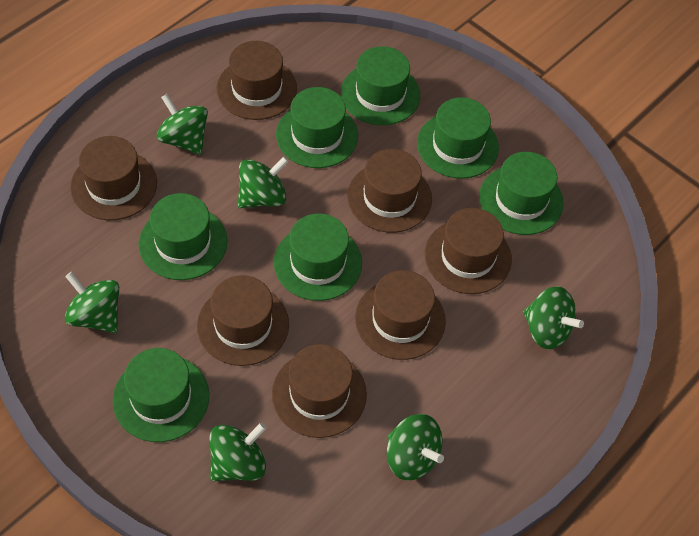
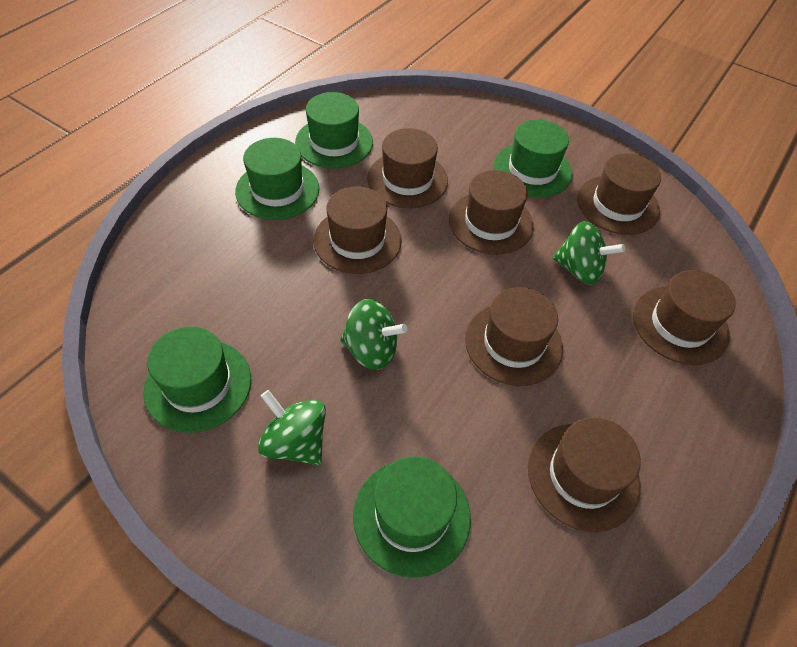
green hat: [113,348,209,442] [139,193,227,280] [274,213,362,301] [276,87,358,168] [341,46,420,125] [417,97,499,179] [479,152,564,235] = 7 -> [143,326,251,433] [235,138,319,220] [295,92,373,168] [353,456,471,578] [494,119,573,197] = 5
green spinning top: [65,272,119,333] [157,94,208,155] [209,422,267,481] [238,156,289,208] [387,414,444,481] [523,286,584,349] = 6 -> [258,390,326,465] [340,299,407,370] [552,221,625,285] = 3

